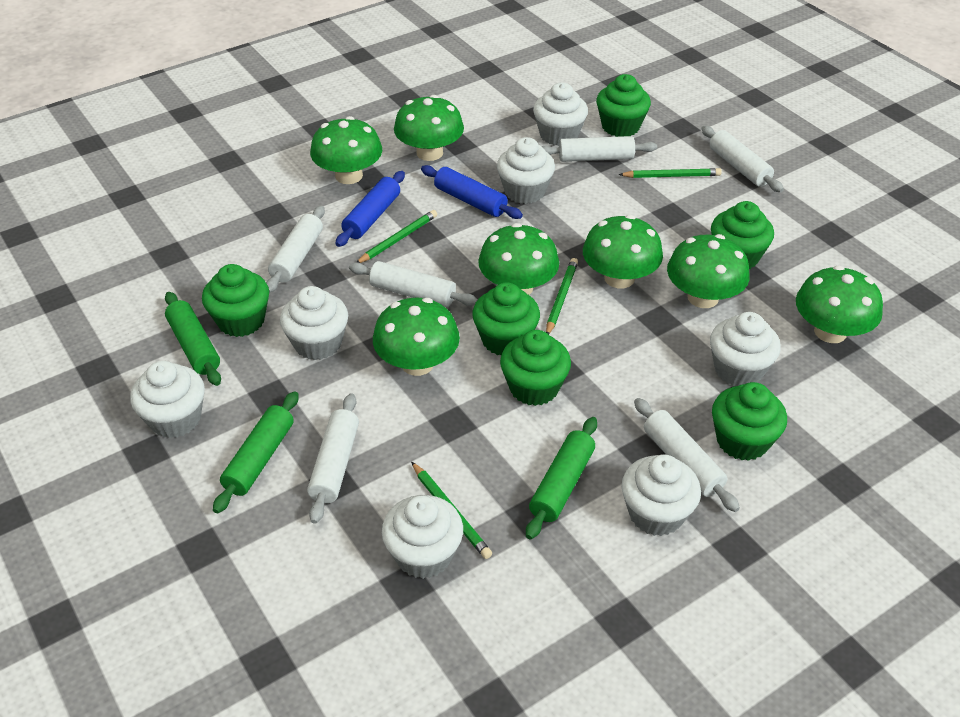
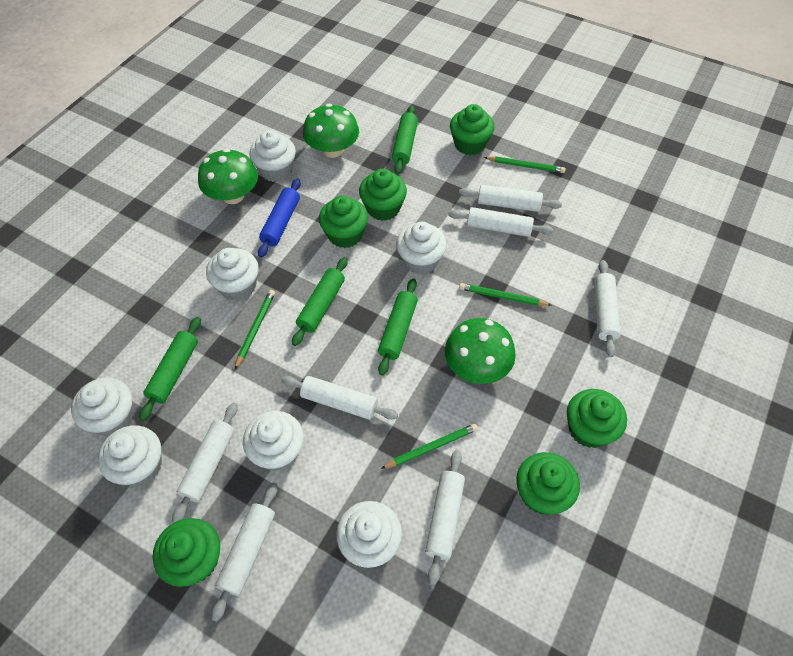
blue rolling pin: [335,171,405,247] [421,165,523,219] = 2 -> [258,178,301,258] = 1
green mushroom: [310,116,383,184] [373,297,460,376] [394,95,464,161] [478,223,559,295] [583,215,663,288] [667,234,750,308] [796,266,883,343] = 7 -> [198,149,258,204] [303,104,359,158] [445,318,516,384] = 3
green rolling pin: [165,292,221,386] [213,391,298,513] [526,417,597,539] = 3 -> [139,317,201,421] [292,257,348,346] [378,278,418,375] [392,105,418,174] = 4
white rolling pin: [266,206,325,293] [307,393,359,524] [349,261,478,307] [541,136,657,162] [634,398,740,512] [701,126,784,192] = 6 -> [172,403,237,523] [211,482,278,622] [281,376,398,420] [425,450,465,586] [448,207,553,237] [459,185,562,212] [594,260,621,357] = 7

